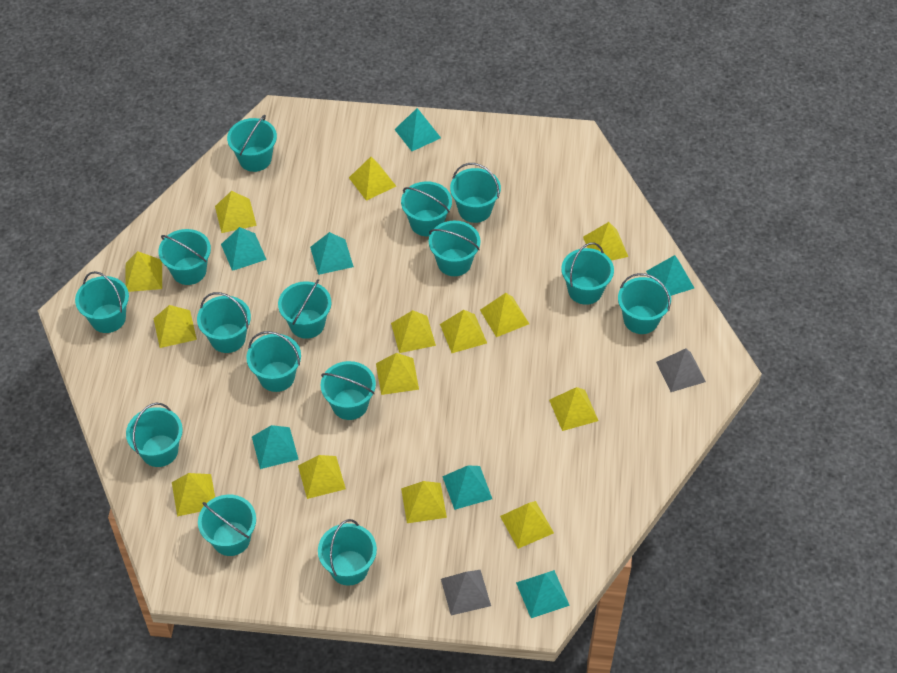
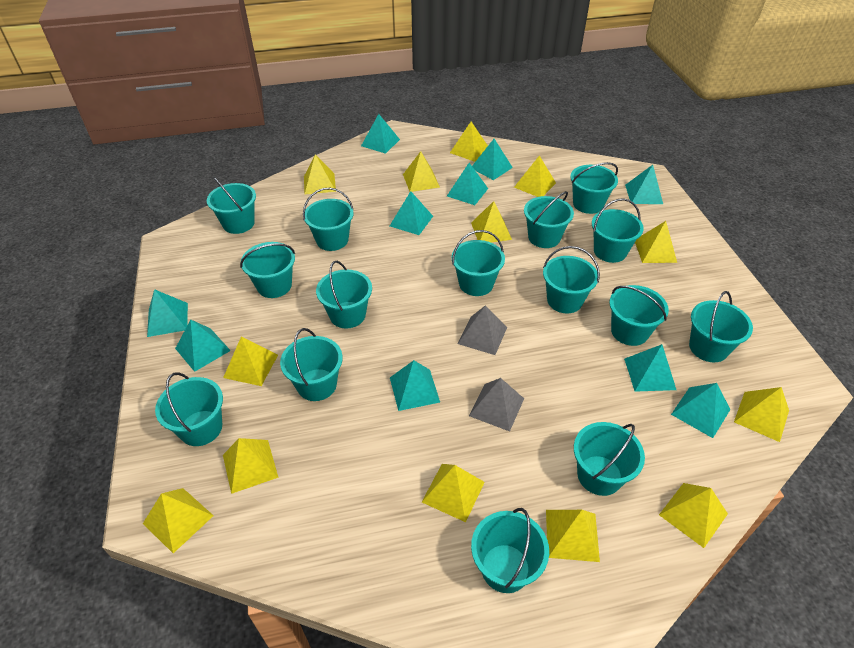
turquoise pyramid: [221,227,267,271] [252,425,299,469] [310,232,354,275] [394,108,441,151] [442,465,492,510] [516,570,570,618] [646,255,694,296] = 7 -> [147,289,188,337] [175,320,231,372] [361,114,400,154] [390,191,433,235] [390,360,440,411] [447,163,488,205] [472,139,513,180] [624,344,676,392] [625,165,663,204] [671,383,731,438] = 10
yellow pyramid: [125,251,162,292] [153,305,197,348] [172,473,215,516] [215,191,257,233] [298,455,346,499] [349,157,396,201] [376,353,419,395] [391,310,436,353] [401,481,447,523] [440,310,487,353] [480,293,529,337] [500,501,554,549] [549,387,598,431] [583,222,628,261] = 14 -> [143,488,214,553] [223,336,278,386] [223,438,278,494] [304,154,336,195] [403,151,440,192] [422,464,485,522] [450,122,488,162] [471,201,512,242] [514,155,556,197] [546,510,600,562] [635,221,677,263] [659,483,728,548] [734,387,789,442] = 13

